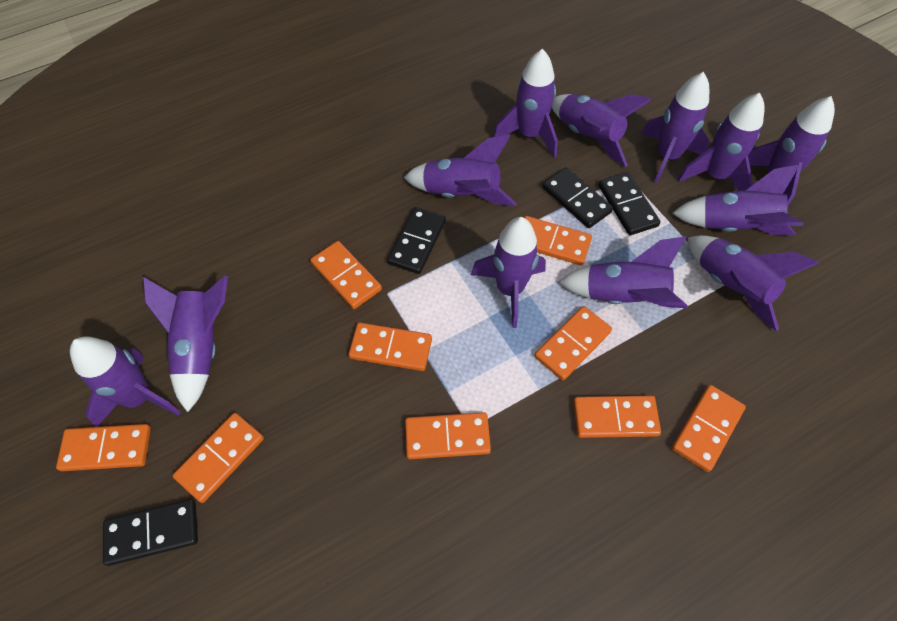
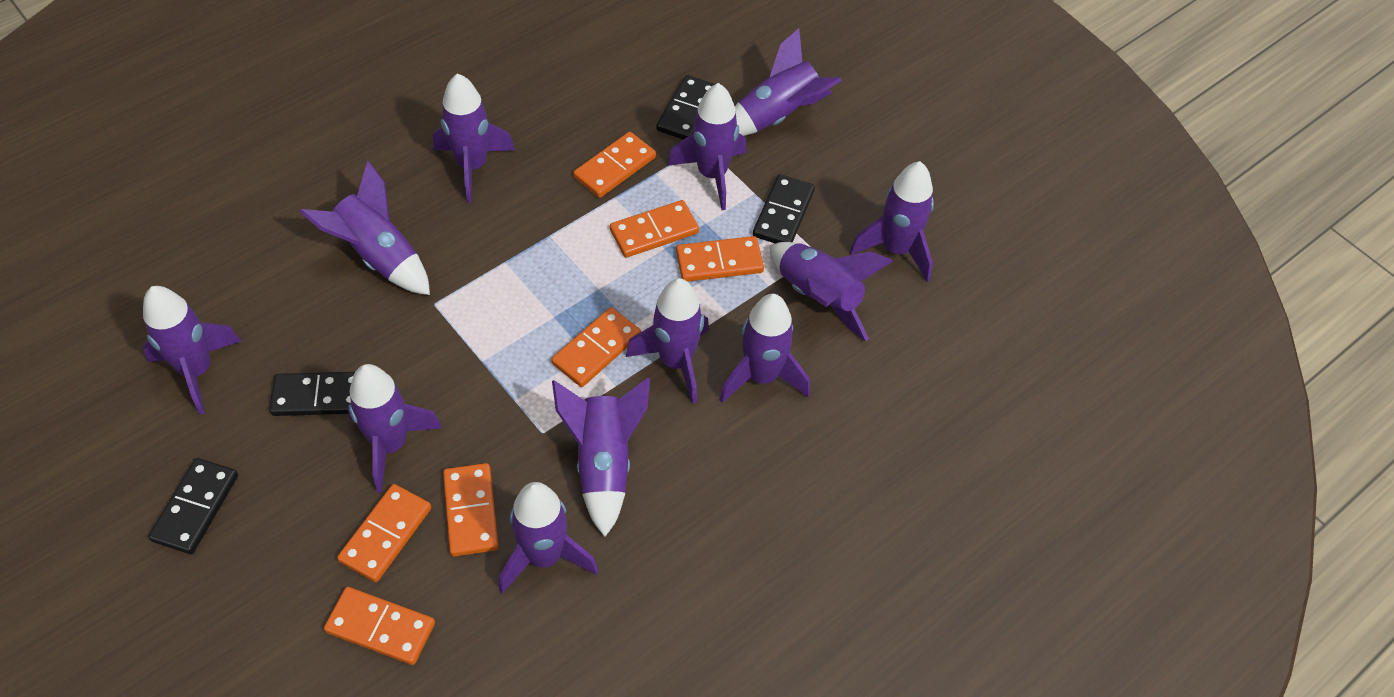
orange domino: [56,424,151,471] [173,413,264,503] [310,241,382,309] [348,322,432,371] [405,412,491,459] [524,216,592,265] [534,306,612,380] [573,396,661,438] [672,385,746,472] = 9 -> [324,587,435,665] [337,484,431,582] [443,463,499,557] [551,307,641,387] [573,132,656,198] [610,200,699,258] [676,236,764,282] = 7

